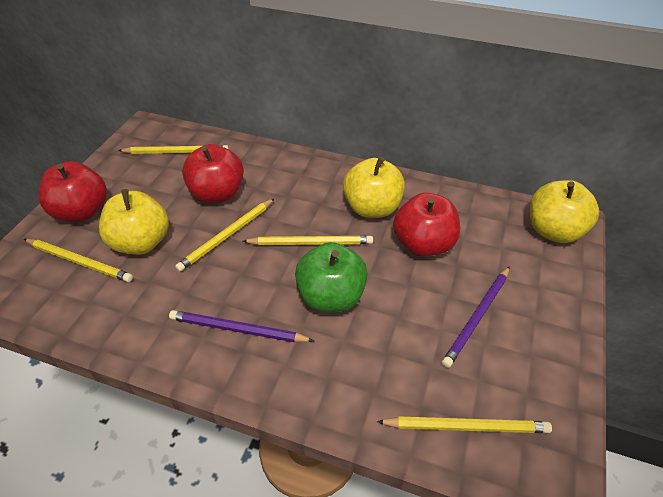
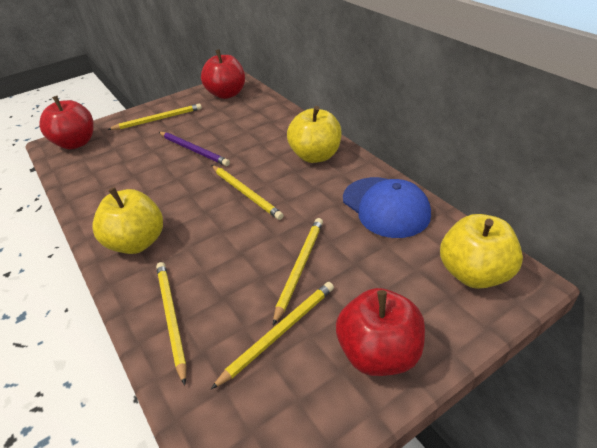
blue cap: none = 0 -> [343,177,431,238] = 1
green apple: [295,242,368,312] = 1 -> none = 0
purple pencil: [169,310,314,342] [442,266,510,368] = 2 -> [159,132,230,166] = 1

